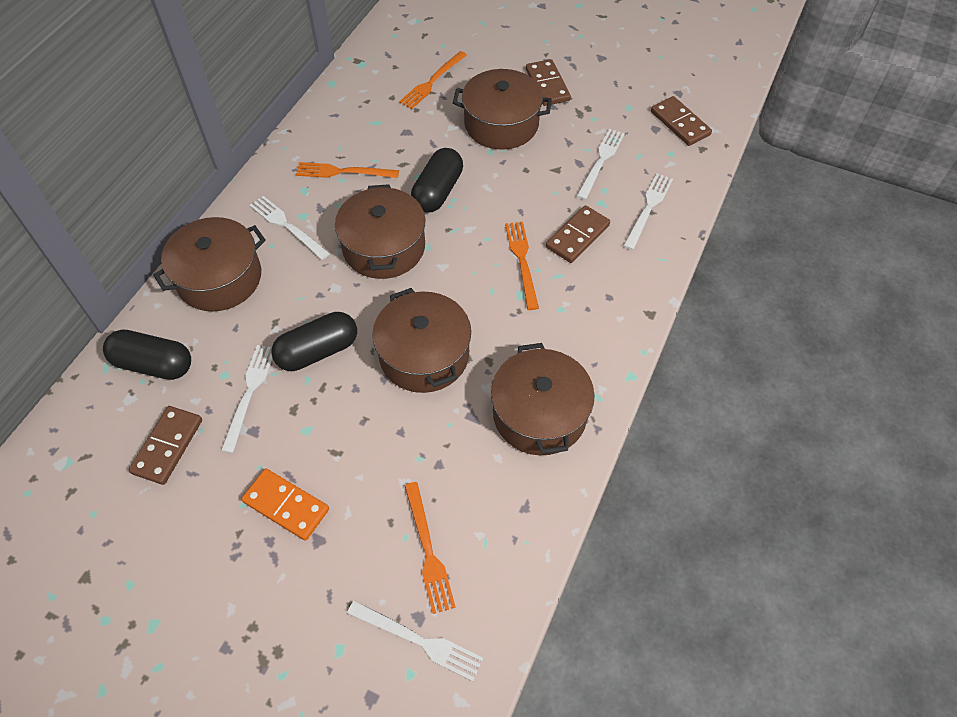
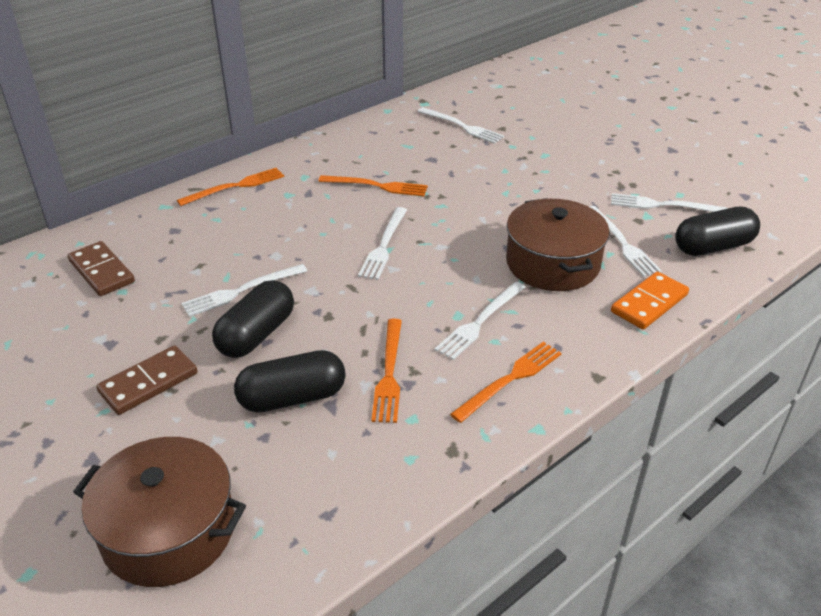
brown domino: [129,406,202,485] [526,59,571,106] [546,205,610,263] [651,96,712,146] = 4 -> [68,241,135,296] [96,345,198,415] = 2
brown pot: [153,217,266,311] [335,184,425,279] [372,288,471,393] [453,69,552,150] [491,343,595,456] = 5 -> [73,437,246,587] [506,198,610,291] = 2
white fork: [221,345,273,453] [250,196,330,260] [347,600,483,681] [576,129,625,200] [623,174,673,250] = 5 -> [181,264,307,317] [358,207,407,280] [417,107,504,144] [435,282,525,360] [589,206,662,277] [611,193,728,212] = 6

